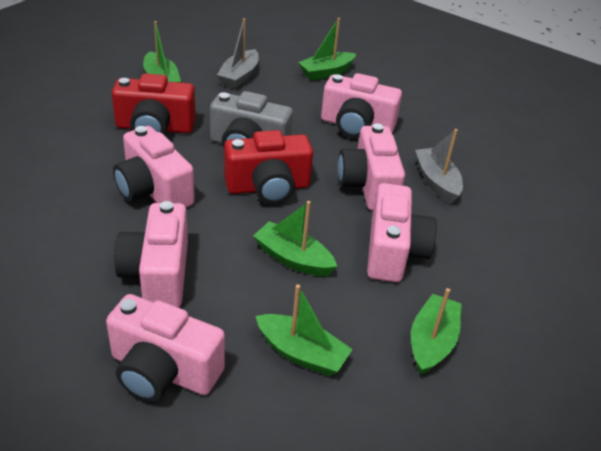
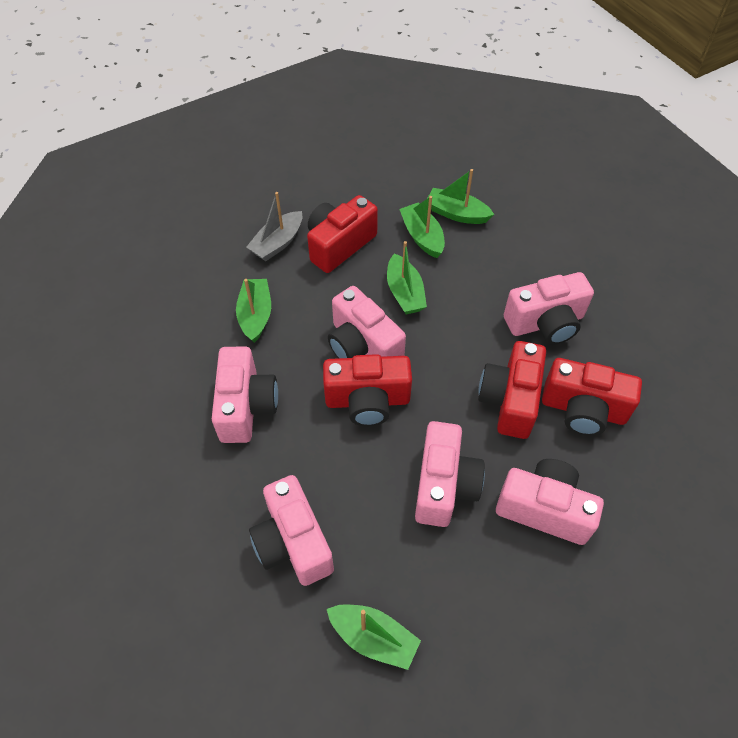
grey boat: [217,18,259,89] [415,129,463,203] = 2 -> [246,192,302,261] = 1
grey camera: [210,91,293,147] = 1 -> none = 0
red camera: [112,74,196,135] [224,130,313,204] = 2 -> [307,195,378,273] [323,354,412,426] [478,341,546,439] [542,358,642,436] = 4

